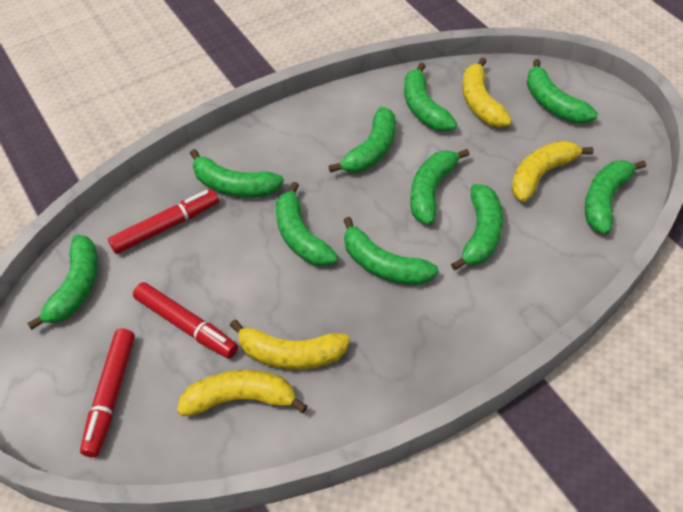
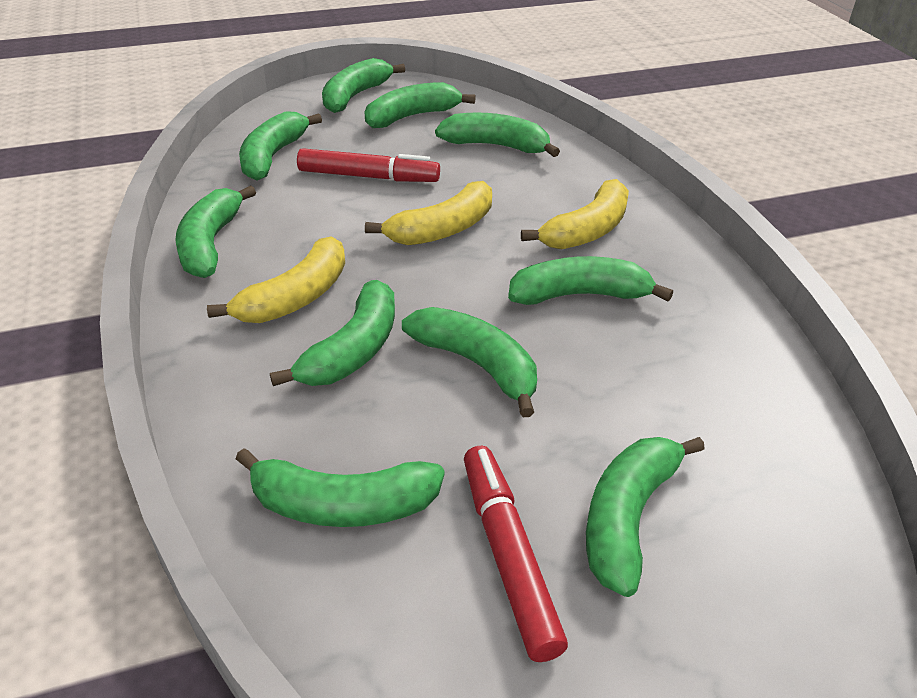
red marker: [80,329,135,457] [108,189,219,254] [133,282,238,359] = 3 -> [297,148,440,182] [464,446,568,662] = 2
yellow banana: [177,370,308,416] [230,319,350,370] [463,57,512,127] [511,141,594,202] = 4 -> [207,236,345,323] [365,181,492,245] [521,179,629,249] = 3

